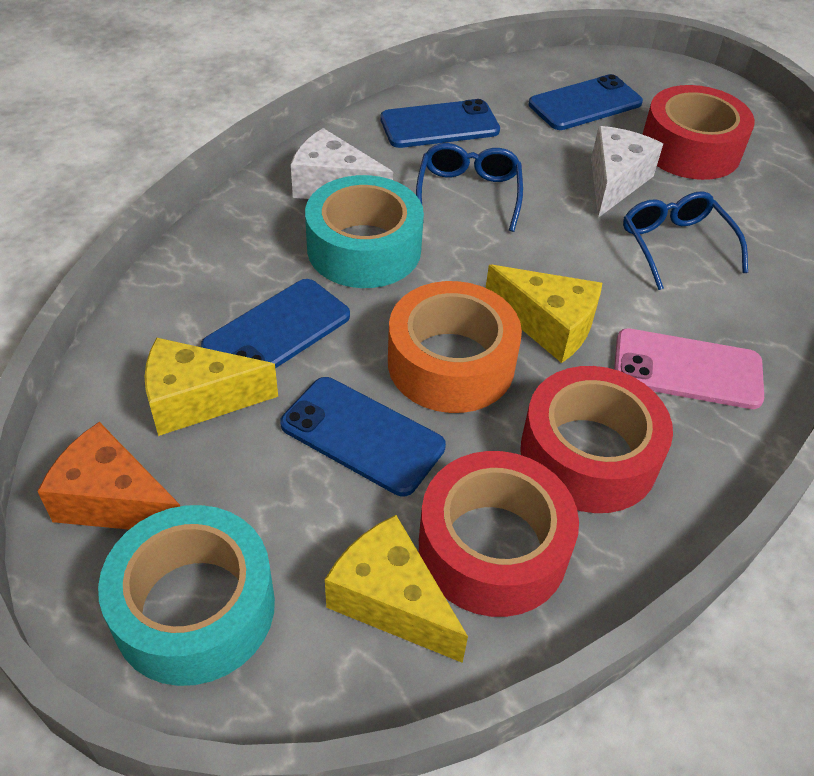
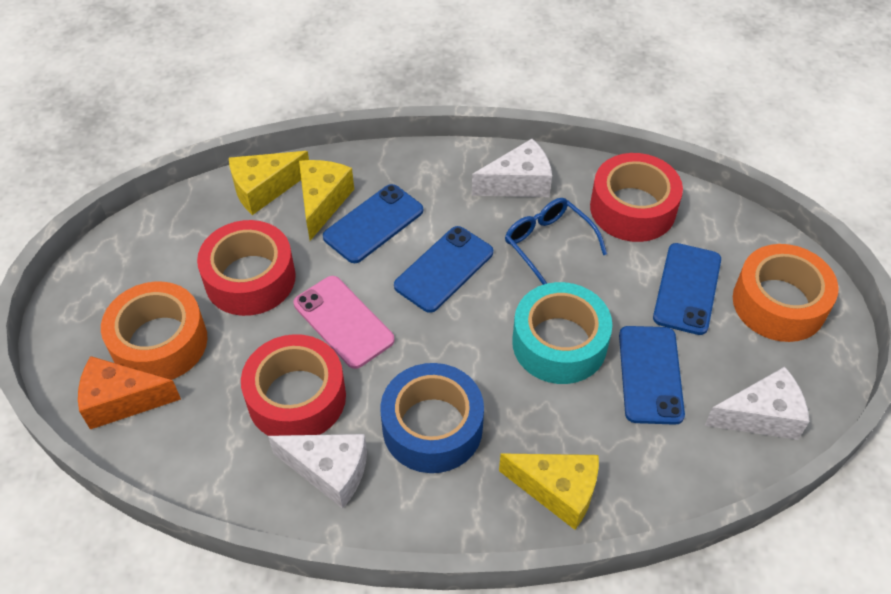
blue glasses: [416,143,523,232] [623,191,748,290] = 2 -> [505,198,607,285] = 1
blue tape: none = 0 -> [381,363,484,473] = 1
orange tape: [388,281,522,413] = 1 -> [101,282,207,380] [733,244,839,342] = 2
turquoise tape: [98,505,275,686] [305,175,424,288] = 2 -> [512,282,612,384] = 1
white cheese: [291,128,393,199] [591,126,663,218] = 2 -> [268,434,367,509] [472,139,552,197] [704,367,809,440] = 3

